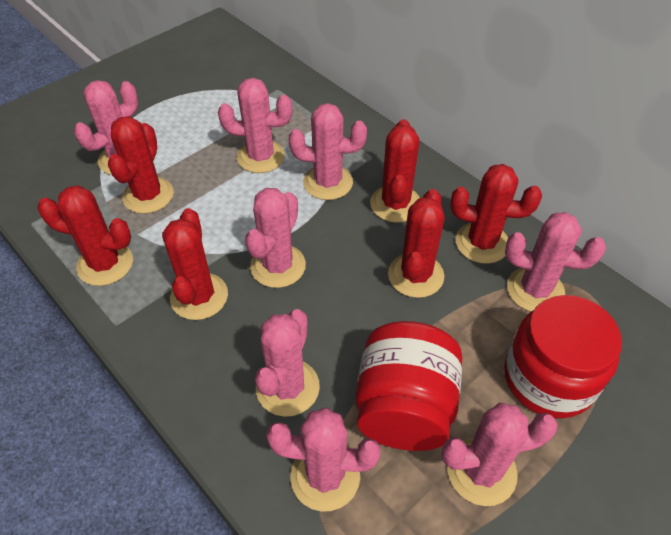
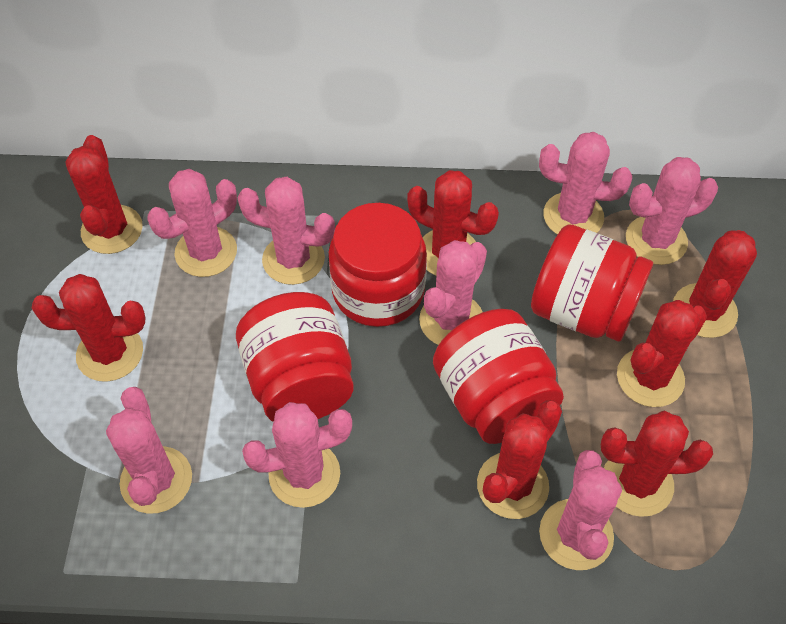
red cactus: [37,185,133,286] [108,116,174,214] [162,208,228,320] [370,119,420,222] [388,189,445,298] [450,164,542,264] = 6 -> [32,274,146,382] [66,135,143,254] [407,170,499,276] [477,400,562,519] [601,411,713,517] [617,300,707,407] [673,230,757,338] = 7
red jar: [355,321,462,451] [504,295,622,419] = 2 -> [236,292,354,422] [329,203,427,327] [433,309,564,444] [531,224,653,341] = 4

